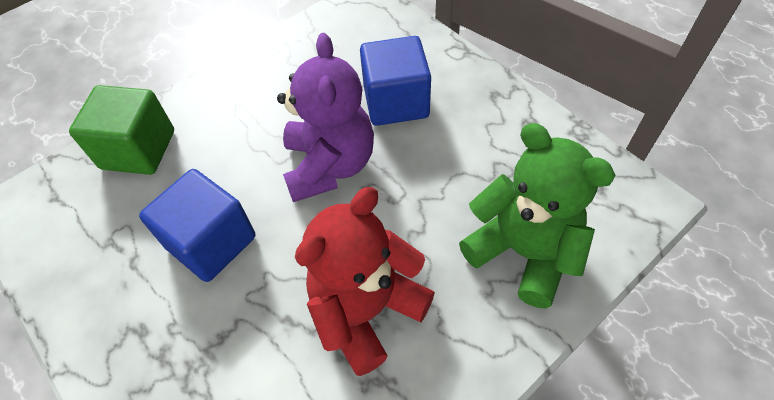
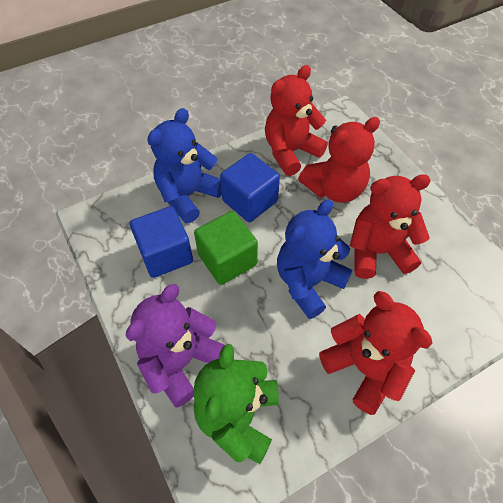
blue teddy bear: none = 0 -> [147,108,222,223] [277,199,352,319] = 2
red teddy bear: [295,187,435,376] = 1 -> [265,65,328,176] [298,117,380,203] [319,291,433,415] [350,174,431,279] = 4

